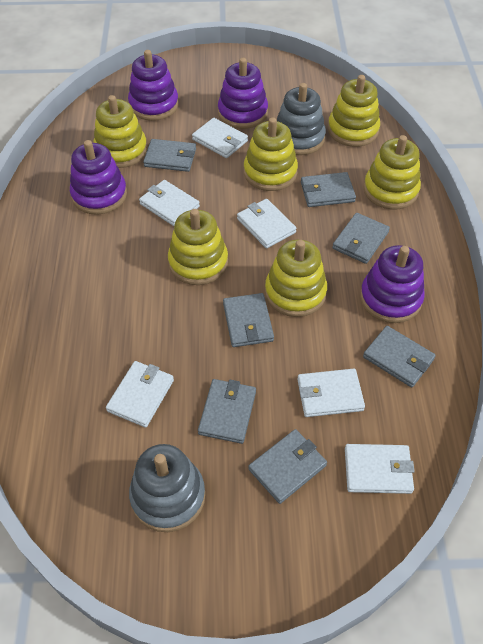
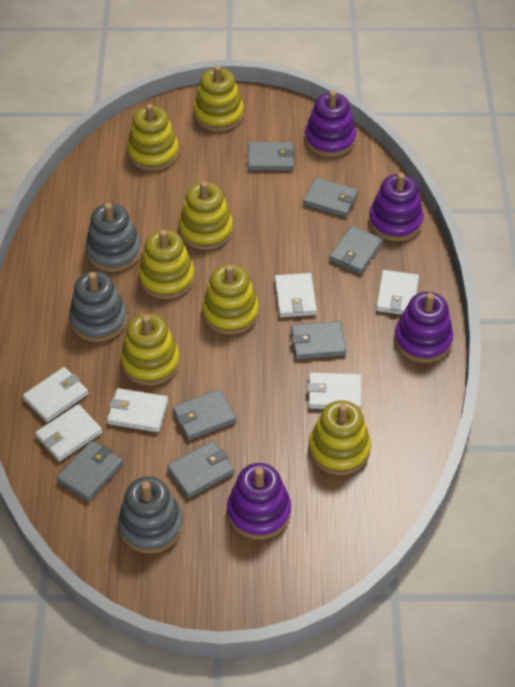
grey stacking toy: [129,444,205,532] [277,83,326,155] = 2 -> [69,271,128,342] [86,203,141,272] [118,476,183,554] = 3
yellow stacking toy: [93,95,147,168] [168,209,228,285] [244,117,298,191] [265,240,327,317] [328,75,380,147] [363,135,421,210] = 6 -> [120,314,180,386] [127,104,179,171] [138,230,195,299] [179,181,233,250] [193,65,244,132] [202,264,259,335] [309,400,371,475] = 7

